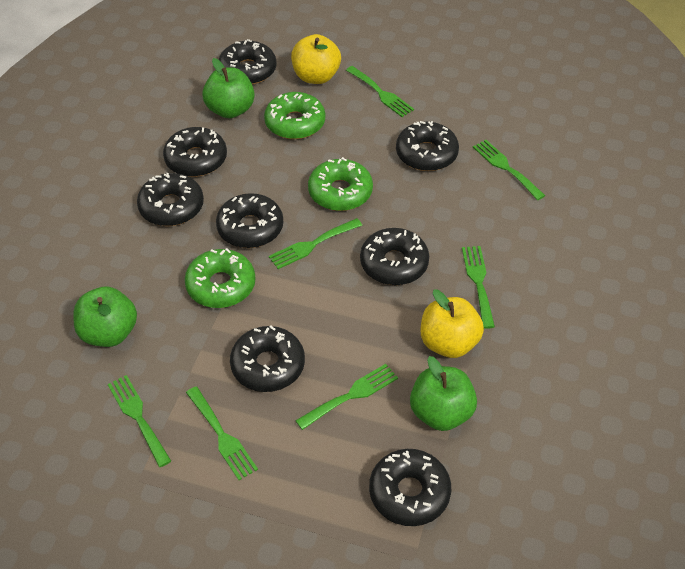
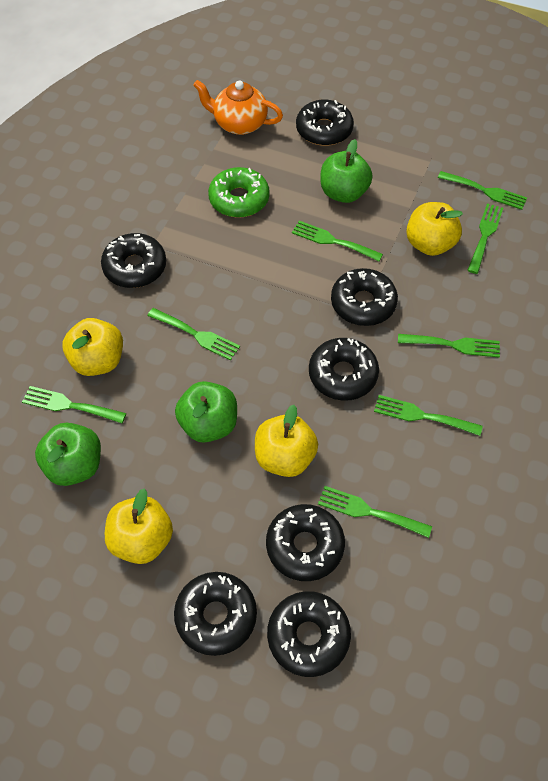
black donut: [137,173,204,226] [163,127,227,177] [216,193,283,248] [219,39,277,85] [230,325,305,392] [360,228,429,285] [369,449,451,526] [396,121,459,171] = 8 -> [101,233,166,288] [174,572,257,656] [266,504,345,581] [267,591,351,677] [296,100,354,146] [309,338,379,401] [331,268,398,326] = 7
green donut: [185,248,256,308] [264,92,325,139] [308,157,373,211] = 3 -> [208,167,270,218] = 1
green fork: [108,375,171,467] [186,386,258,480] [269,218,362,269] [295,364,398,430] [346,66,414,117] [462,246,495,329] [473,140,545,200] = 7 -> [22,386,126,423] [147,308,240,361] [292,221,383,261] [318,486,432,538] [374,395,482,436] [398,334,500,358] [438,171,527,210] [467,203,503,274] = 8
orange teapot: none = 0 -> [193,80,283,135] = 1
yellow apple: [291,34,341,84] [421,290,484,358] = 2 -> [62,318,123,376] [105,488,173,564] [255,405,318,477] [406,202,463,256] = 4

